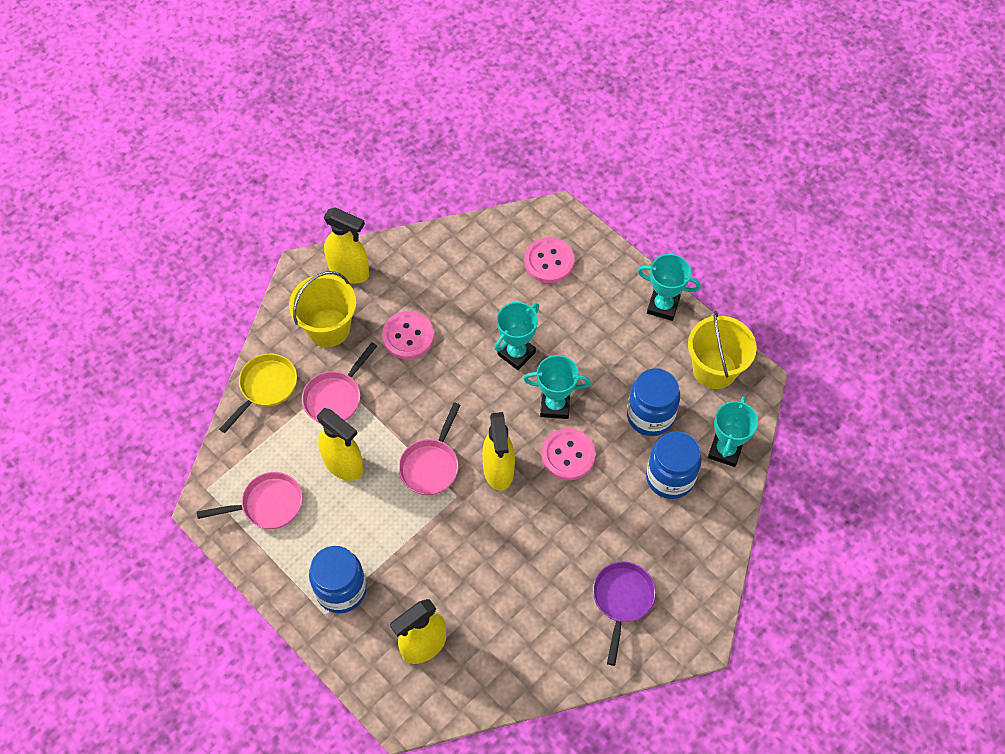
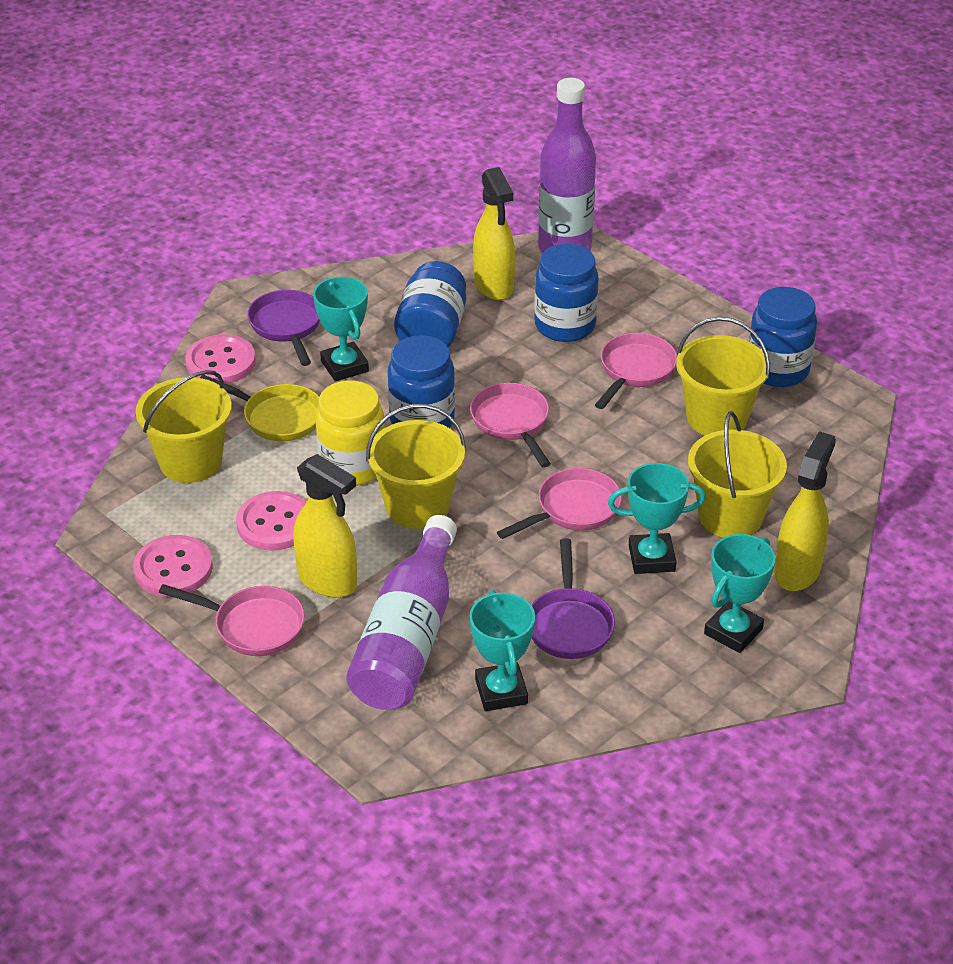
blue jar: [309,546,367,613] [627,368,680,436] [646,431,702,499] = 3 -> [388,335,455,428] [394,261,466,347] [534,244,599,342] [749,287,817,387] = 4
pink pan: [197,472,303,529] [302,342,377,422] [399,402,461,495] = 3 -> [159,584,305,656] [470,383,551,468] [497,468,622,539] [595,333,677,409] = 4
purple bottle: none = 0 -> [346,515,457,710] [538,78,596,253] = 2
purple pan: [593,561,656,666] = 1 -> [247,290,320,366] [531,538,615,659] = 2
yellow bucket: [289,271,356,347] [688,311,757,389] = 2 -> [136,370,232,483] [366,404,466,529] [676,317,770,435] [688,411,787,538] = 4
yellow jar: none = 0 -> [316,380,385,486] = 1
yellow spray bottle: [317,408,364,481] [323,207,369,284] [390,599,446,664] [482,412,515,491] = 4 -> [293,454,357,598] [473,167,515,300] [774,431,836,591] = 3

